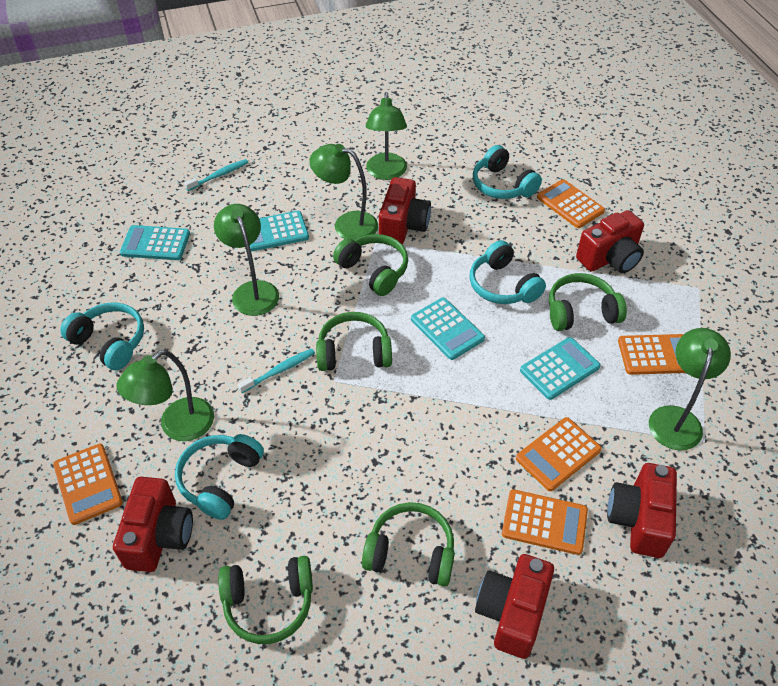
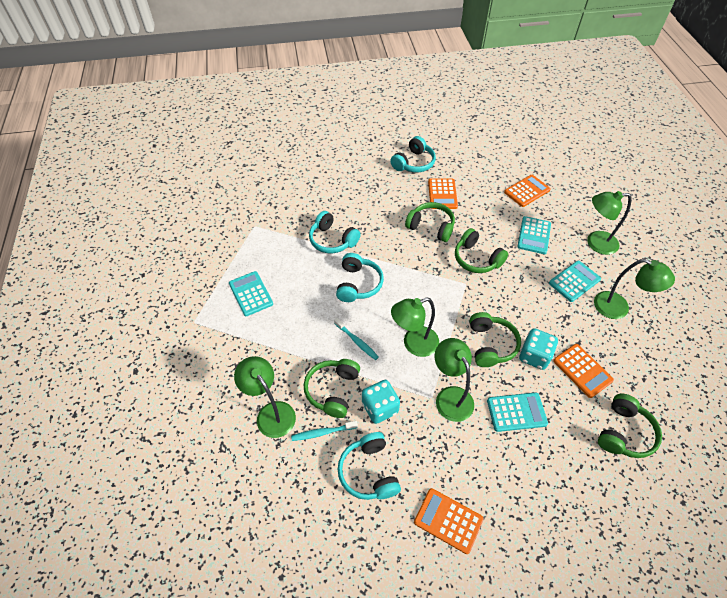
orange calculator: [53,444,123,525] [502,489,588,555] [516,417,602,491] [537,179,605,228] [618,334,686,375] = 5 -> [414,488,484,554] [428,178,458,209] [504,175,551,207] [553,344,614,398] = 4
red camera: [113,477,193,572] [379,177,431,244] [475,554,554,659] [576,210,644,273] [607,463,677,558] = 5 -> none = 0
turquoise dice: none = 0 -> [362,380,400,424] [519,328,558,370] = 2

